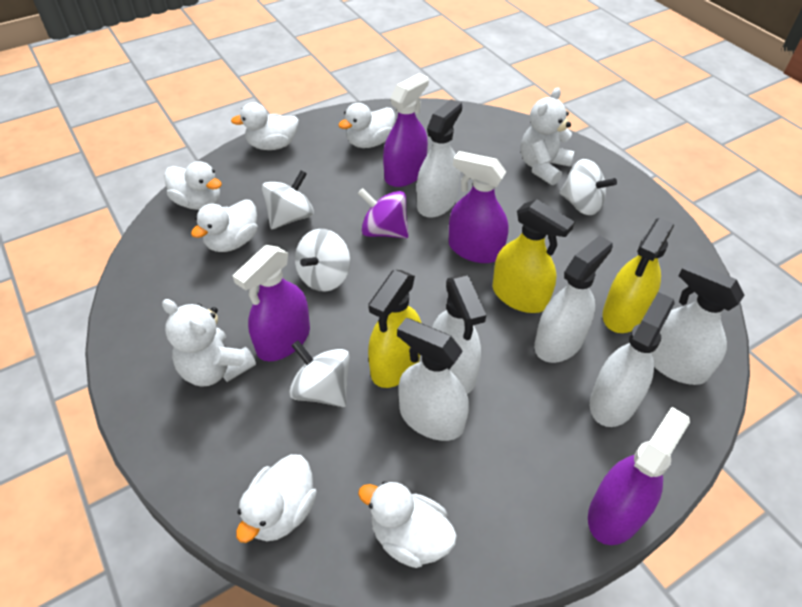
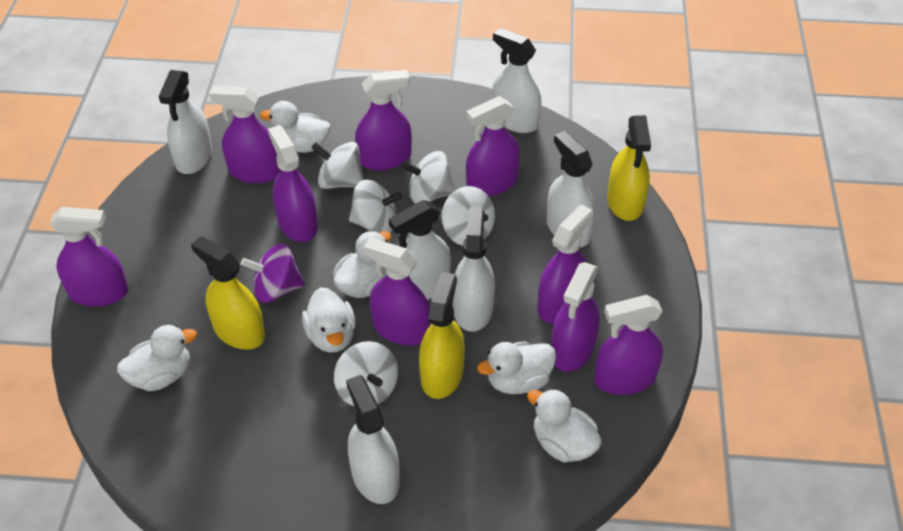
purple spray bottle: [233,245,310,361] [383,73,429,187] [449,151,509,263] [588,407,690,545] = 4 -> [50,207,128,307] [209,86,281,183] [268,125,318,242] [355,70,412,170] [363,238,430,346] [466,96,520,196] [538,204,593,324] [551,262,600,372] [594,295,663,395] = 9
white spinning top: [262,170,314,229] [289,340,350,407] [295,229,350,292] [559,159,617,215] = 4 -> [311,142,364,189] [334,341,398,407] [349,180,402,233] [401,151,456,204] [442,186,495,246] = 5
white teddy bear: [162,299,256,387] [521,88,574,185] = 2 -> none = 0

